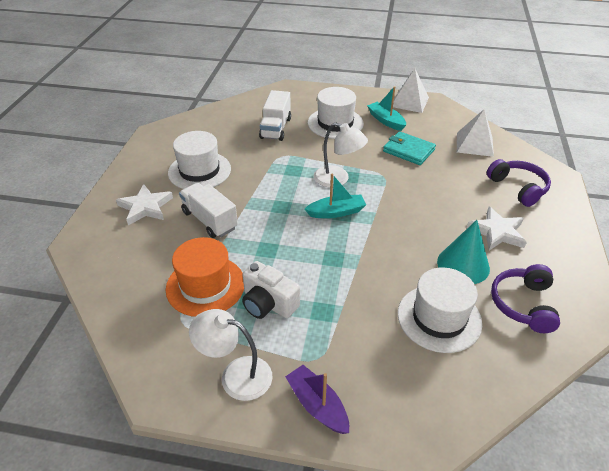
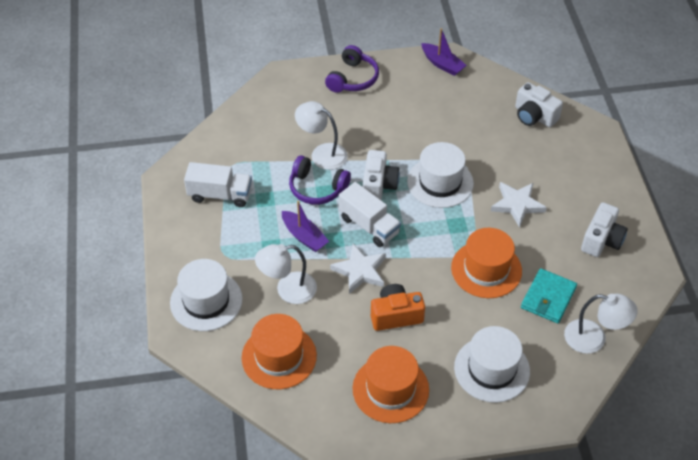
orange camera: none = 0 -> [371,284,425,331] = 1
orange hat: [166,237,244,317] = 1 -> [242,314,317,389] [353,346,429,423] [451,228,522,298] = 3
purple boat: [285,365,349,434] = 1 -> [282,201,329,252] [421,28,467,76] = 2
turquoise boat: [305,173,366,218] [367,86,406,131] = 2 -> none = 0
turquoise cone: [437,220,490,284] = 1 -> none = 0
white camera: [242,261,300,319] = 1 -> [363,150,400,200] [515,82,563,127] [581,202,628,257] = 3
white lamp: [189,309,272,401] [314,123,368,188] = 2 -> [255,244,317,304] [295,101,348,170] [564,294,638,354] = 3
white pyramid: [393,69,429,113] [457,109,494,157] = 2 -> none = 0

